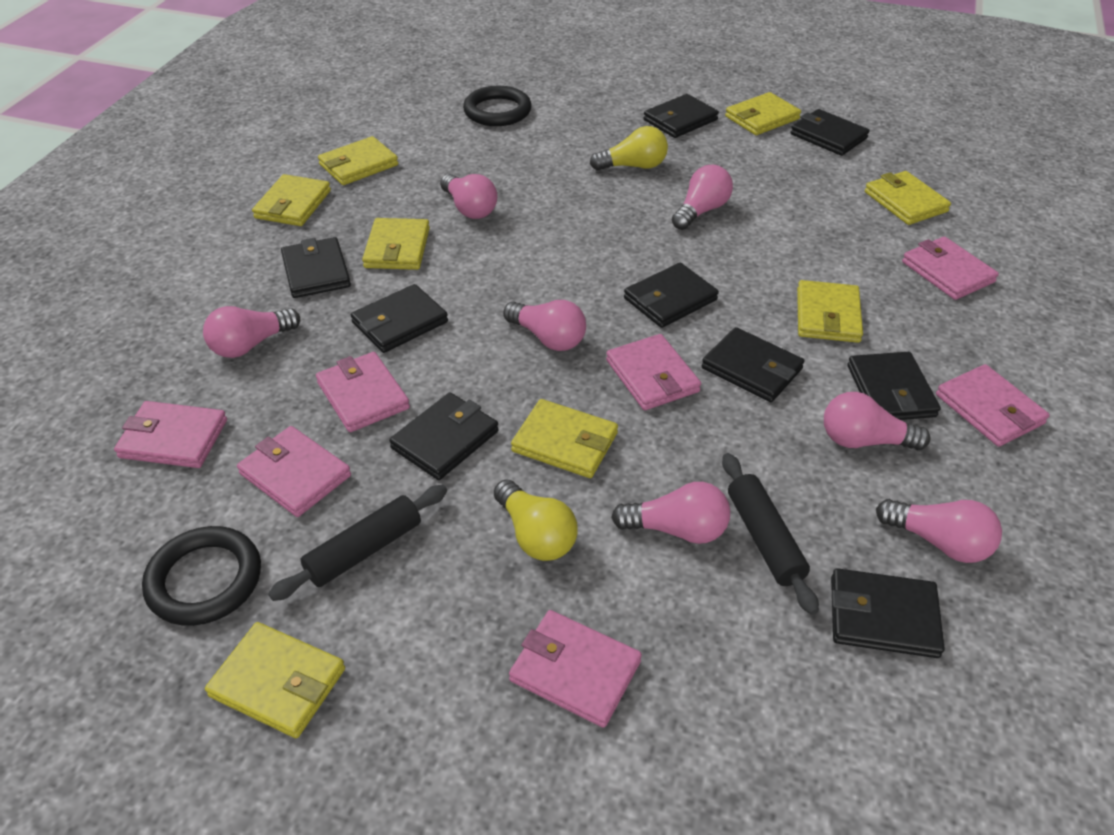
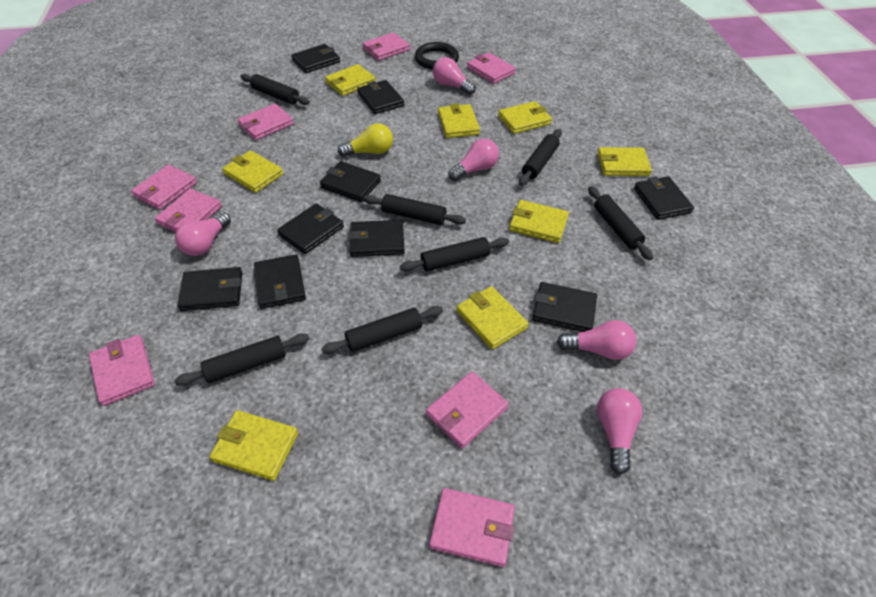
black ring: [142,526,261,626] [463,86,531,126] = 2 -> [415,42,459,70] = 1
black rolling pin: [268,485,447,601] [722,453,819,615] = 2 -> [174,333,309,386] [240,74,310,105] [321,306,443,354] [363,194,466,225] [400,237,509,272] [519,129,562,186] [588,186,653,260] = 7
pink light bulb: [203,306,300,358] [440,174,497,219] [503,300,586,351] [611,482,730,544] [672,165,733,230] [824,392,930,450] [876,499,1002,563] = 7 -> [175,212,231,256] [433,57,476,95] [448,139,499,181] [557,320,637,360] [597,388,642,475] = 5
pink wallet: [114,401,227,468] [237,426,351,517] [316,352,410,432] [509,610,642,728] [606,334,701,410] [902,236,999,300] [936,364,1050,447] = 7 -> [89,335,155,406] [131,164,197,210] [155,189,222,232] [237,104,294,140] [363,32,410,61] [426,371,508,449] [429,488,515,567] [467,52,516,84] = 8
yellow light bulb: [494,479,578,561] [590,126,668,171] = 2 -> [338,123,393,157] = 1

